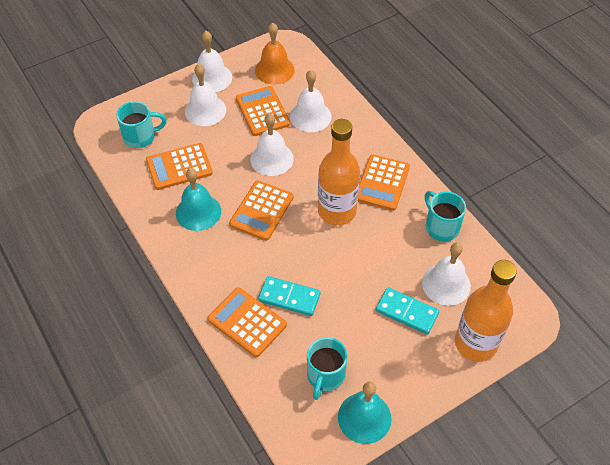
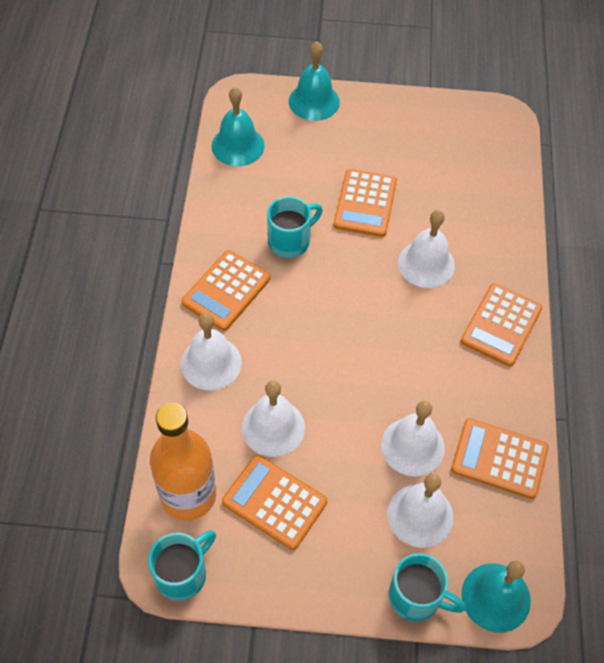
orange bell: [255,23,295,85] = 1 -> none = 0
orange bottle: [318,119,360,225] [455,260,517,362] = 2 -> [150,403,216,521] = 1
turquoise bell: [176,168,221,231] [338,382,392,444] = 2 -> [211,87,265,166] [289,42,340,121] [461,561,531,633] = 3
turquoise domino: [258,276,321,316] [376,287,439,335] = 2 -> none = 0

